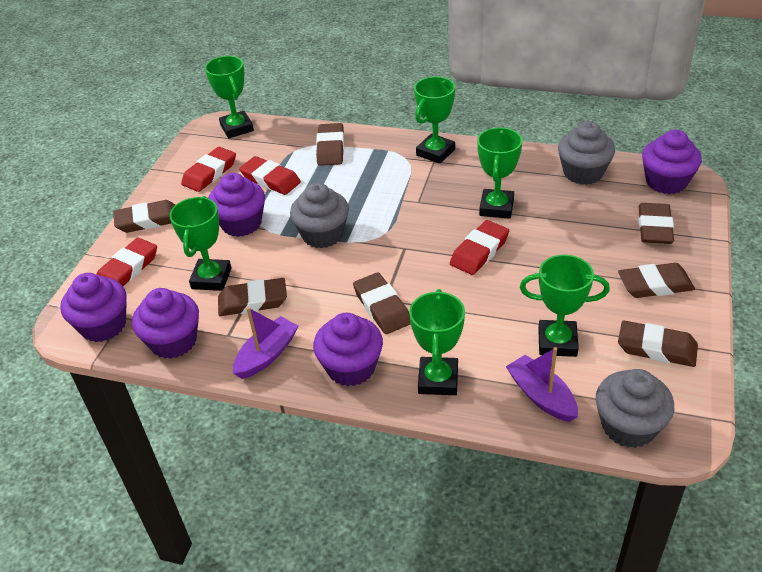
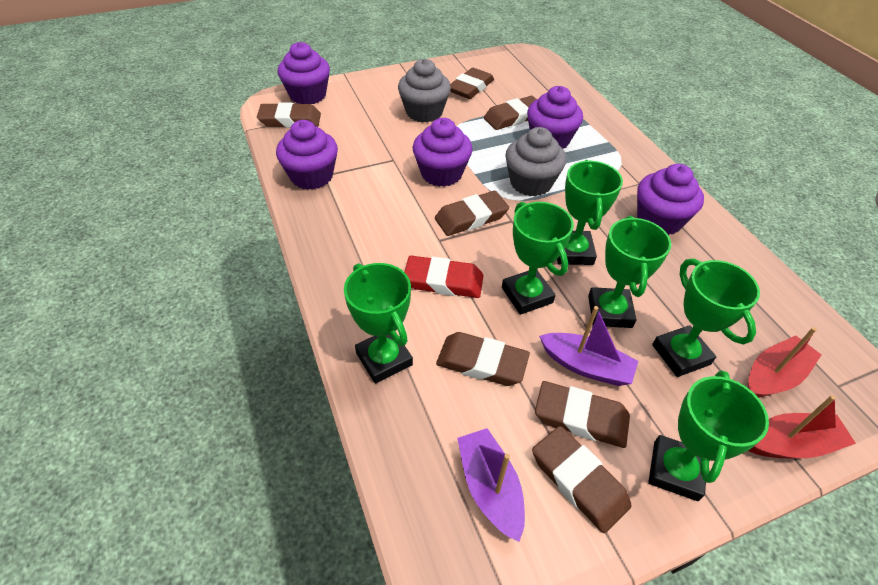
grey cupcake: [290,183,349,248] [558,121,615,185] [596,369,674,448] = 3 -> [398,59,451,123] [505,127,566,197] = 2
red boat: none = 0 -> [748,327,822,398] [748,395,856,459] = 2
red eraser: [96,238,157,286] [181,147,236,192] [239,156,301,195] [450,220,509,275] = 4 -> [405,256,484,298] = 1

